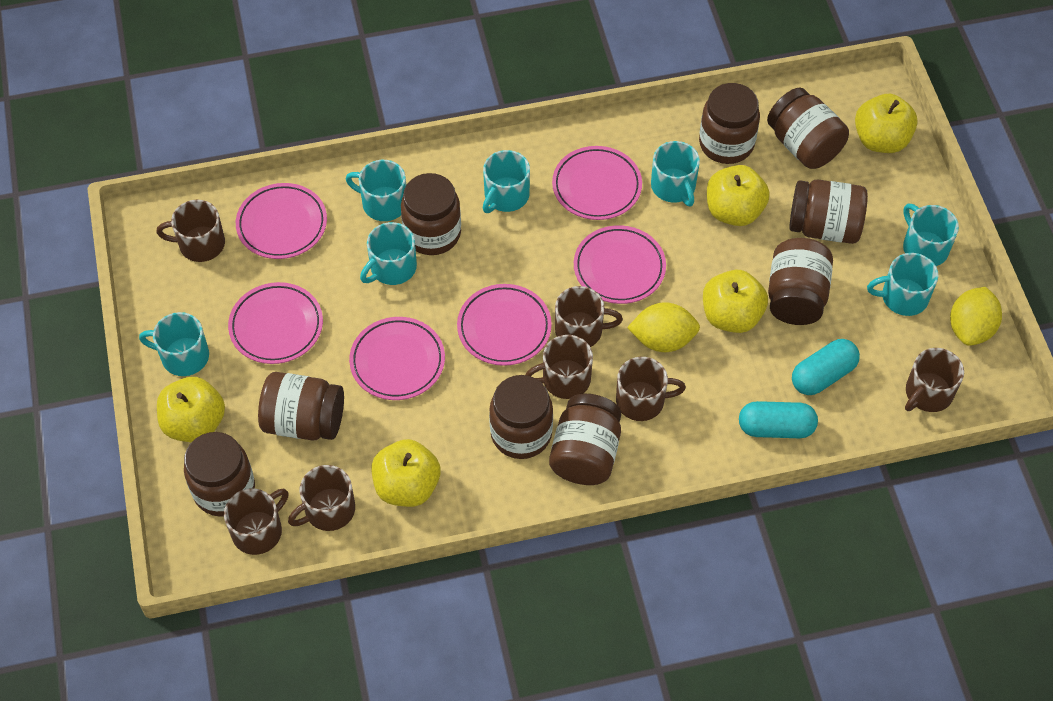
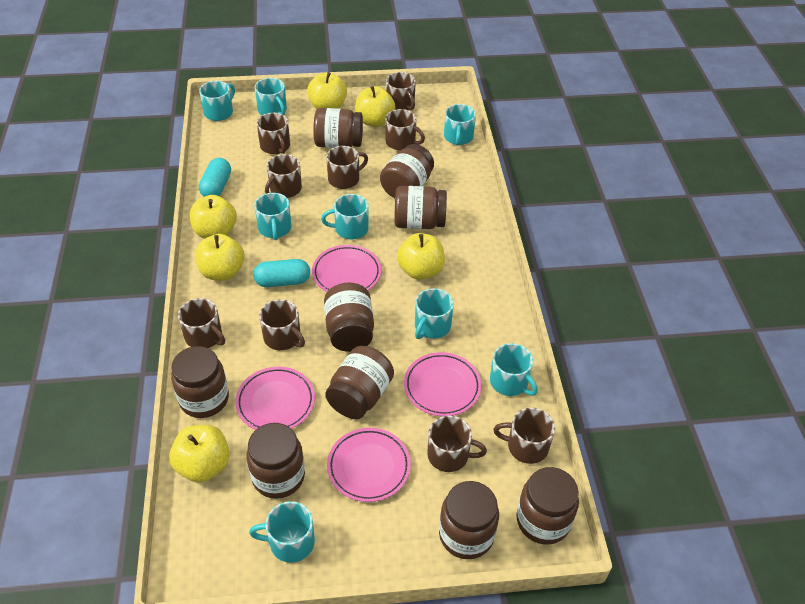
brown mug: [156,200,225,262] [224,488,289,555] [288,465,355,531] [526,335,593,399] [555,286,623,347] [616,357,686,421] [905,348,964,412] = 7 -> [178,298,225,348] [257,113,290,154] [259,299,305,350] [265,154,302,198] [326,146,368,189] [385,109,425,150] [386,72,416,110] [427,415,487,472] [493,408,555,464] = 9
pink plate: [228,282,323,364] [236,183,327,259] [349,317,445,400] [457,284,552,366] [552,146,642,220] [574,225,666,304] = 6 -> [235,367,315,430] [312,245,381,292] [327,428,411,502] [404,352,482,416] = 4
turquoise mug: [139,312,209,376] [346,160,406,221] [360,222,417,285] [483,150,530,213] [651,141,700,207] [867,253,938,316] [903,204,959,266] = 7 -> [199,81,235,121] [249,501,315,563] [254,193,291,240] [255,78,287,115] [321,194,369,239] [415,288,454,339] [444,104,476,146] [490,343,538,396] = 8
yellow apple: [157,377,225,442] [372,439,440,507] [703,270,768,333] [707,165,770,226] [855,94,918,153] = 5 -> [169,425,230,483] [190,195,237,239] [195,234,244,281] [307,72,347,109] [355,86,396,127] [397,233,445,280] = 6
yellow lemon: [627,302,700,352] [950,287,1002,346] = 2 -> none = 0

